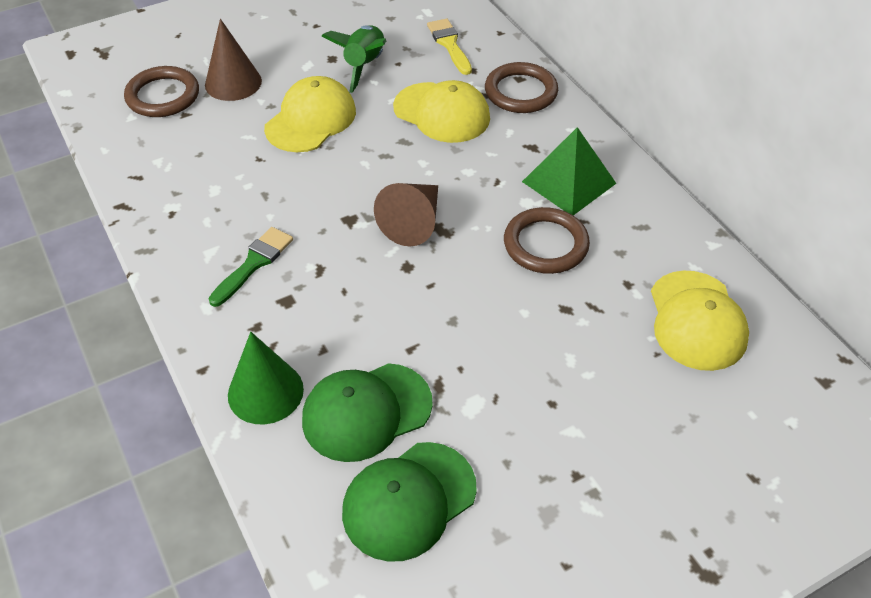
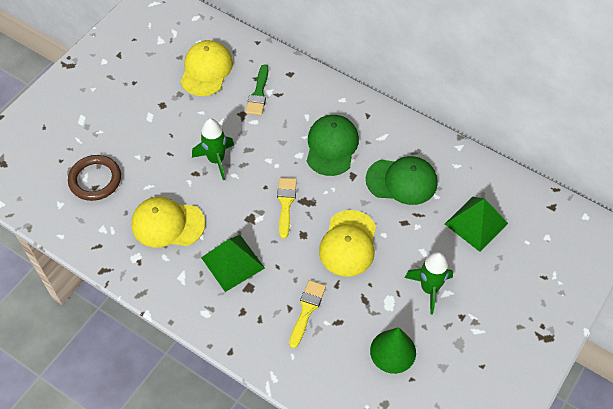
brown cone: [205,19,262,101] [374,183,438,246] = 2 -> none = 0
brown ring: [124,66,199,117] [485,62,558,113] [504,207,590,274] = 3 -> [68,155,121,201] = 1
green pyramid: [522,127,617,215] = 1 -> [201,235,265,292] [445,197,508,252] = 2
green rocket: [321,25,386,93] = 1 -> [192,118,234,180] [405,252,453,314] = 2
yellow brush: [427,18,472,75] = 1 -> [277,178,297,239] [289,280,326,348] = 2

